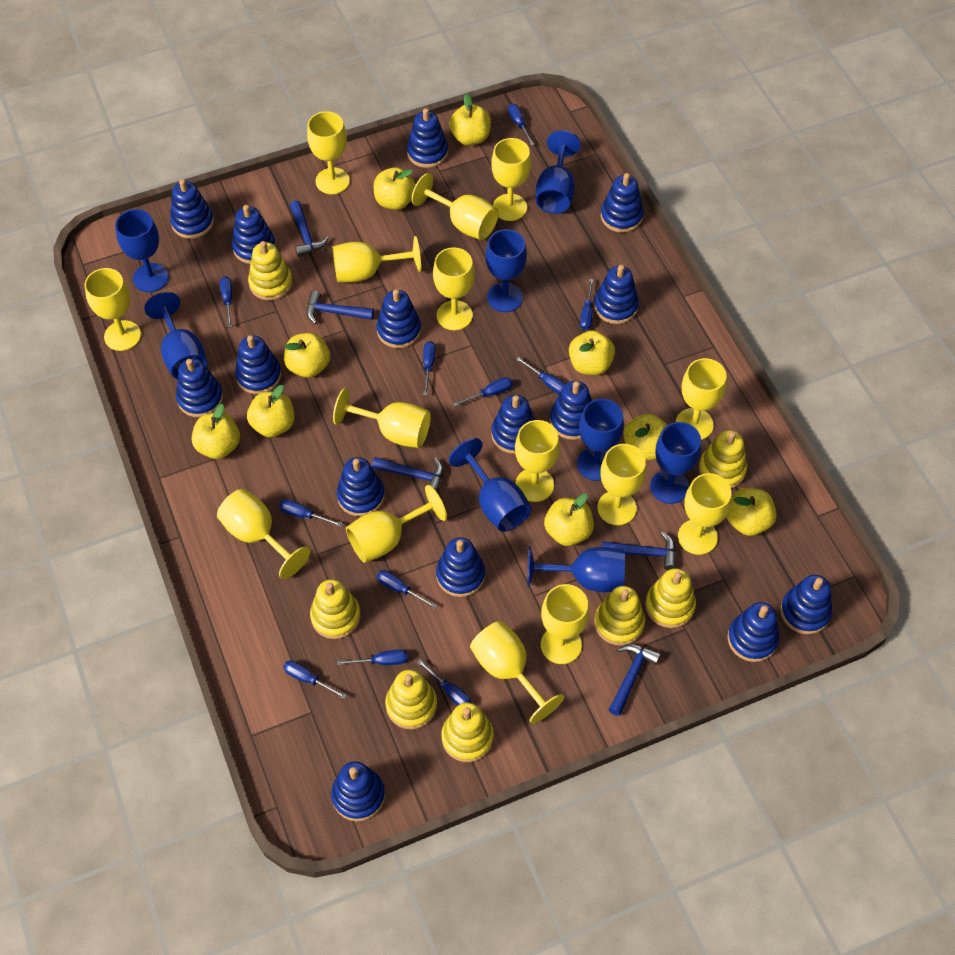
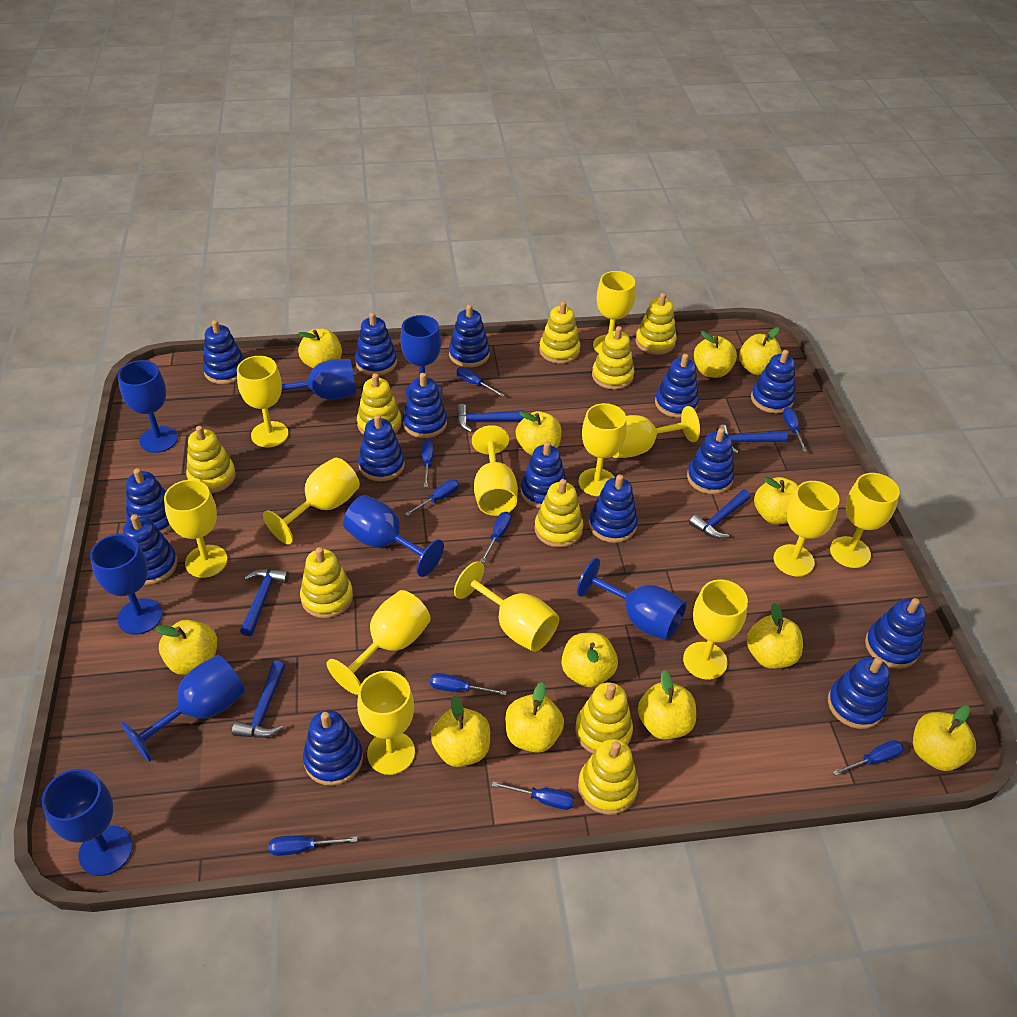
blue screwdriver: [220,276,232,327] [279,499,343,527] [283,660,347,699] [337,650,408,665] [377,570,437,609] [417,659,472,706] [423,341,436,395] [453,377,513,406] [508,104,534,146] [516,357,566,394] [580,279,593,330] = 11 -> [269,836,357,856] [405,479,459,516] [422,439,434,487] [430,673,507,695] [456,367,504,397] [480,512,511,563] [492,781,574,810] [783,407,807,452] [833,740,904,775] = 9
yellow apple: [192,404,240,459] [247,385,295,437] [284,333,330,378] [374,167,416,210] [449,93,491,145] [544,494,594,546] [569,330,615,375] [623,414,667,460] [727,488,777,536] = 9 -> [155,620,217,675] [298,329,342,368] [431,696,490,767] [505,682,564,753] [516,411,562,455] [561,633,618,687] [638,670,696,740] [694,331,737,378] [739,327,782,375] [747,603,803,669] [754,477,799,524] [913,706,976,771] = 12
yellow goblet: [84,268,141,351] [217,489,310,579] [307,111,350,194] [333,236,421,282] [333,388,431,448] [346,485,447,563] [412,173,499,240] [433,247,475,330] [470,621,564,724] [491,138,531,221] [515,420,560,502] [541,584,589,664] [597,444,646,525] [676,358,727,440] [678,473,732,555] = 15 -> [164,480,228,578] [237,356,289,447] [263,458,360,544] [326,590,431,695] [357,671,415,775] [454,561,559,652] [472,425,518,516] [579,403,627,496] [593,271,636,353] [613,406,700,458] [683,579,748,680] [774,481,840,577] [830,473,900,568] = 13
yellow stacking toy: [248,241,293,301] [310,579,361,639] [385,669,437,729] [441,702,494,762] [595,586,645,646] [645,568,696,628] [699,430,747,489] = 7 -> [186,426,236,493] [300,547,353,618] [357,373,402,434] [534,479,583,548] [539,301,580,364] [575,682,633,754] [578,739,639,815] [592,326,634,390] [635,293,677,355] = 9

